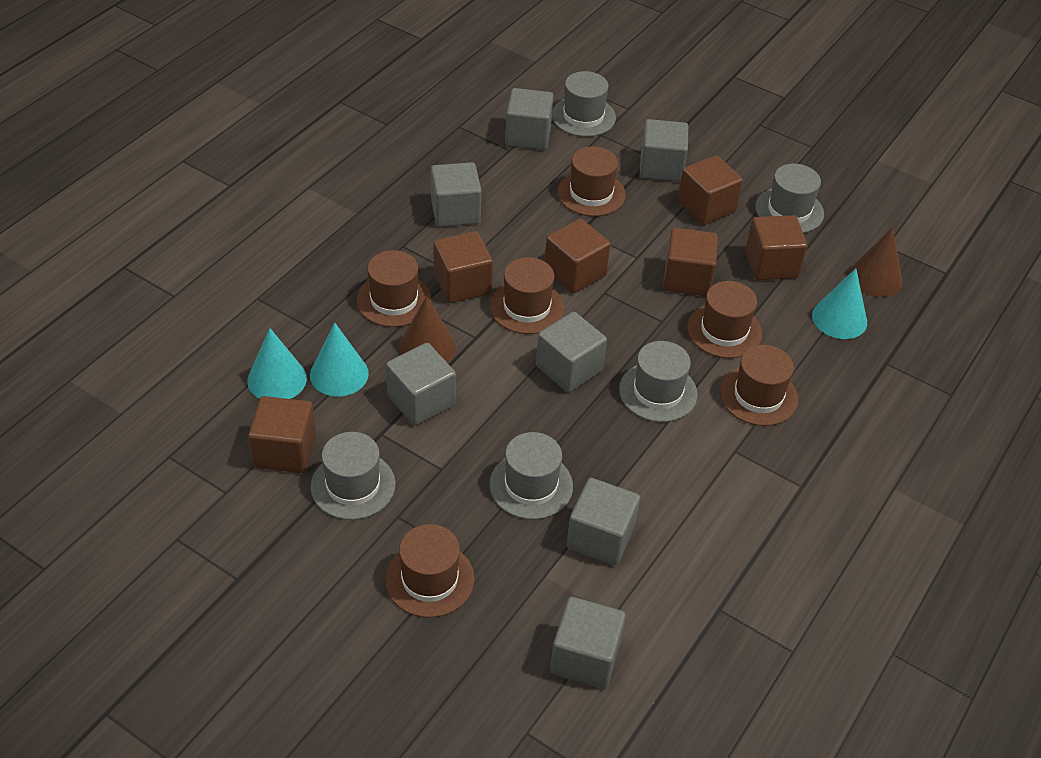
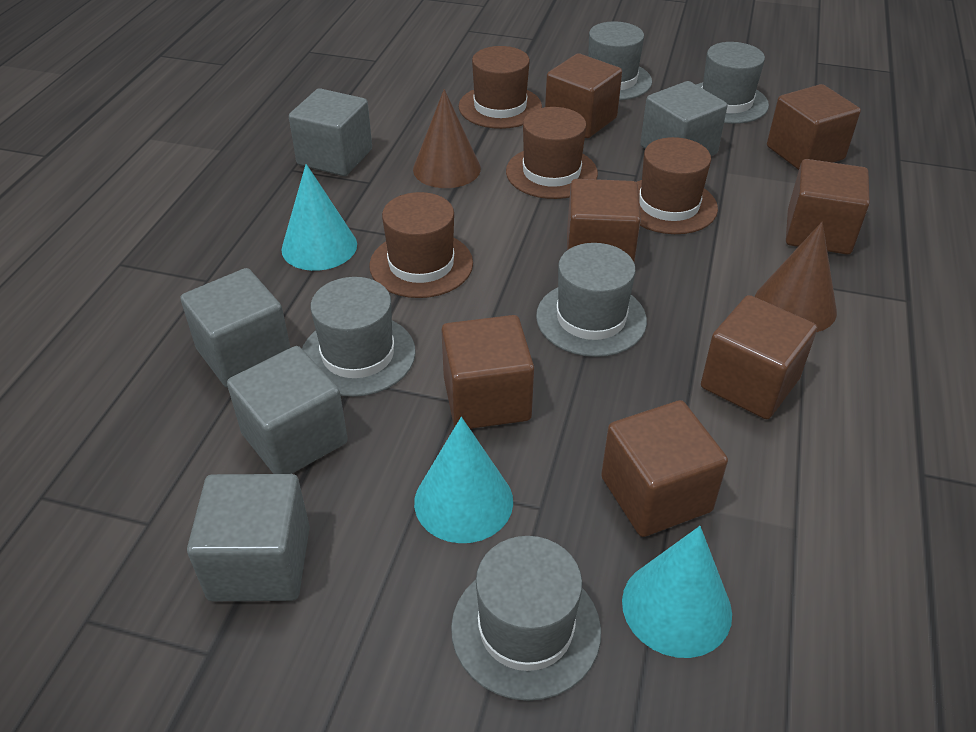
brown cube: [248,396,316,473] [434,231,493,303] [544,219,611,294] [663,228,718,296] [677,155,743,225] [745,215,807,280] = 6 -> [441,315,534,429] [545,53,622,138] [567,179,641,262] [601,400,728,537] [701,295,817,419] [767,84,861,170] [786,159,870,255] = 7
brown hat: [356,250,432,327] [385,524,475,618] [490,257,564,334] [557,146,626,216] [687,281,762,358] [720,345,798,426] = 6 -> [369,192,473,298] [459,46,542,129] [506,107,598,199] [636,137,718,234] = 4
grey cube: [386,343,456,426] [431,162,482,227] [505,88,554,150] [536,312,607,393] [550,597,626,689] [567,478,640,566] [640,119,688,182] = 7 -> [181,268,291,388] [187,474,310,601] [227,346,348,474] [289,88,372,176] [640,81,727,156] = 5

